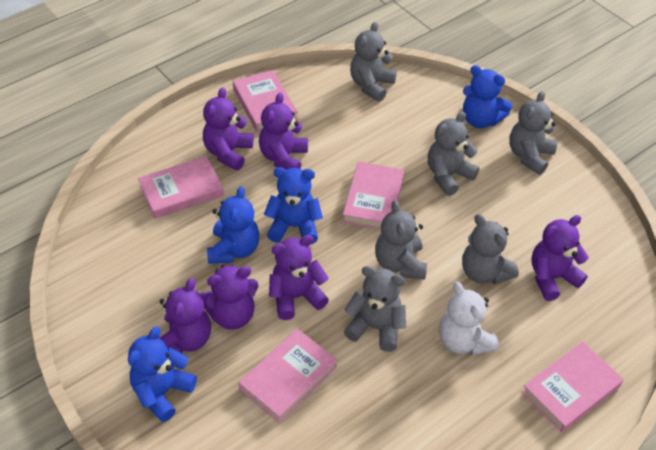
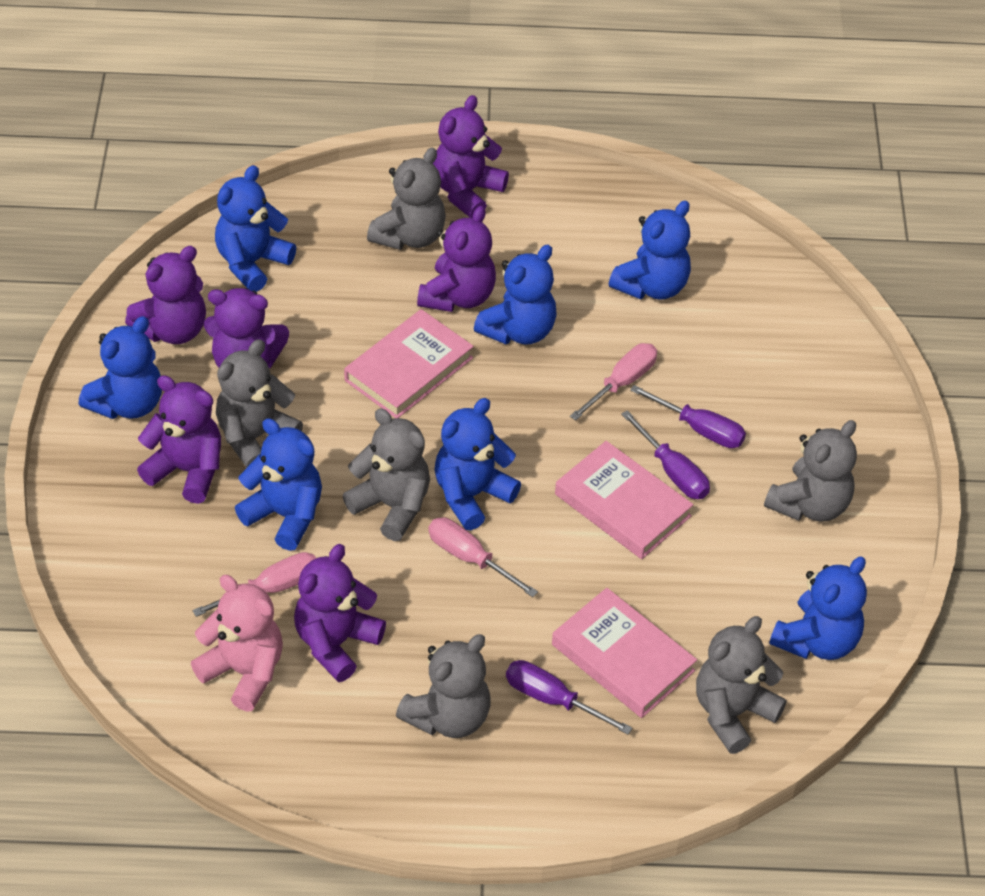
blue teddy bear: [128,327,197,422] [207,186,259,264] [264,167,323,244] [463,65,512,128] = 4 -> [79,316,162,419] [215,165,296,292] [235,418,322,551] [434,398,521,530] [474,245,557,345] [609,201,691,300] [769,556,867,660] = 7
pink book: [138,156,224,219] [233,70,298,132] [239,329,337,423] [342,161,404,230] [521,341,624,433] = 5 -> [344,309,474,418] [552,588,697,718] [555,441,693,559] = 3
pink screwdriver: none = 0 -> [192,552,316,617] [428,517,538,597] [570,343,657,421] = 3
pink teddy bear: none = 0 -> [191,575,283,712] = 1
purple screwdriver: none = 0 -> [506,660,632,735] [621,410,710,499] [630,385,746,448] = 3
white teddy bear: [439,282,499,355] = 1 -> none = 0

